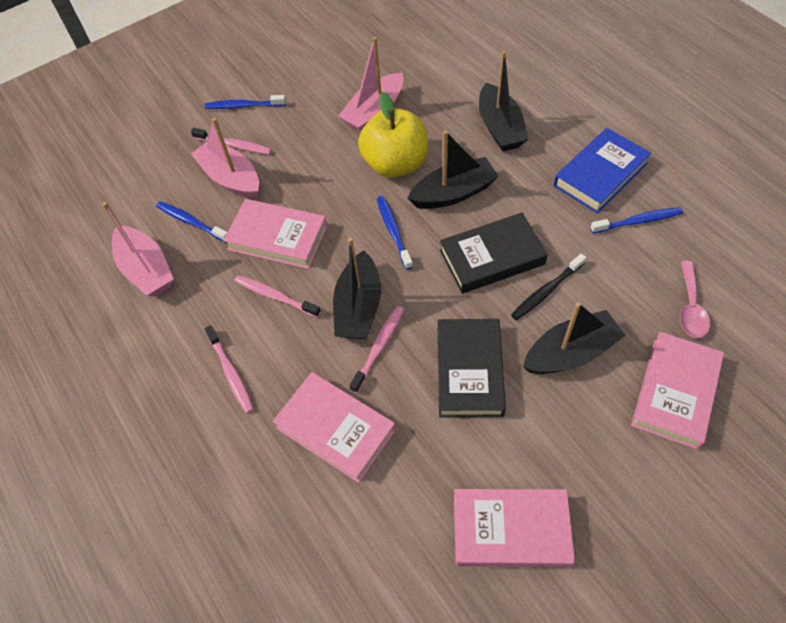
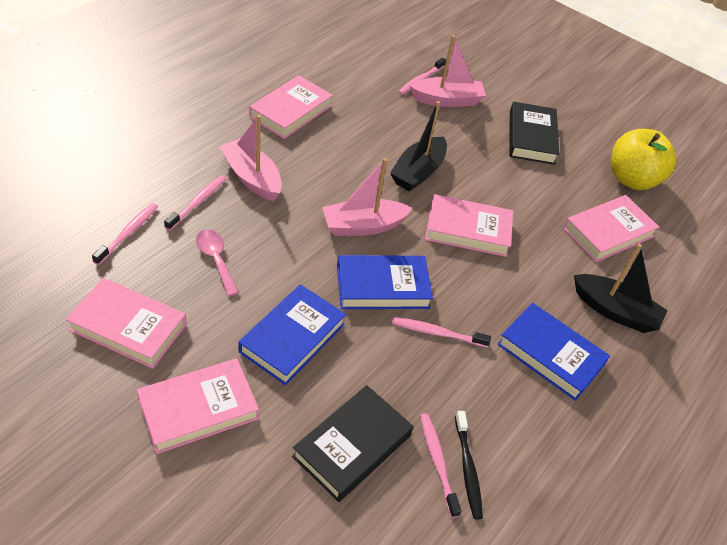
black boat: [333,238,381,339] [408,131,499,209] [479,51,528,151] [523,302,626,374] = 4 -> [390,101,447,191] [574,243,668,333] = 2
blue book: [554,128,651,213] = 1 -> [238,284,346,385] [337,255,433,309] [497,303,610,401] = 3
blue toothbrush: [156,201,227,241] [205,95,286,109] [377,196,413,270] [590,207,683,234] = 4 -> none = 0
pink book: [223,199,327,269] [273,372,396,483] [454,489,575,567] [631,332,724,449] = 4 -> [66,278,187,369] [137,358,259,454] [249,75,333,139] [425,194,513,257] [563,195,659,262] = 5
pink toothbrush: [191,128,272,154] [204,325,254,413] [234,275,321,317] [350,306,404,393] = 4 -> [92,203,158,265] [164,176,226,231] [392,317,491,347] [398,57,446,95] [420,413,462,518] = 5

